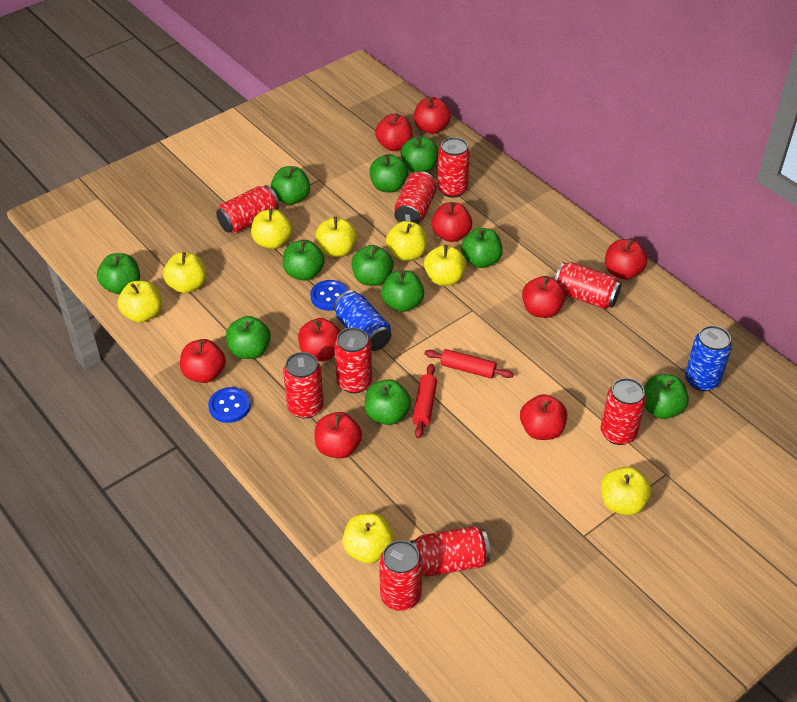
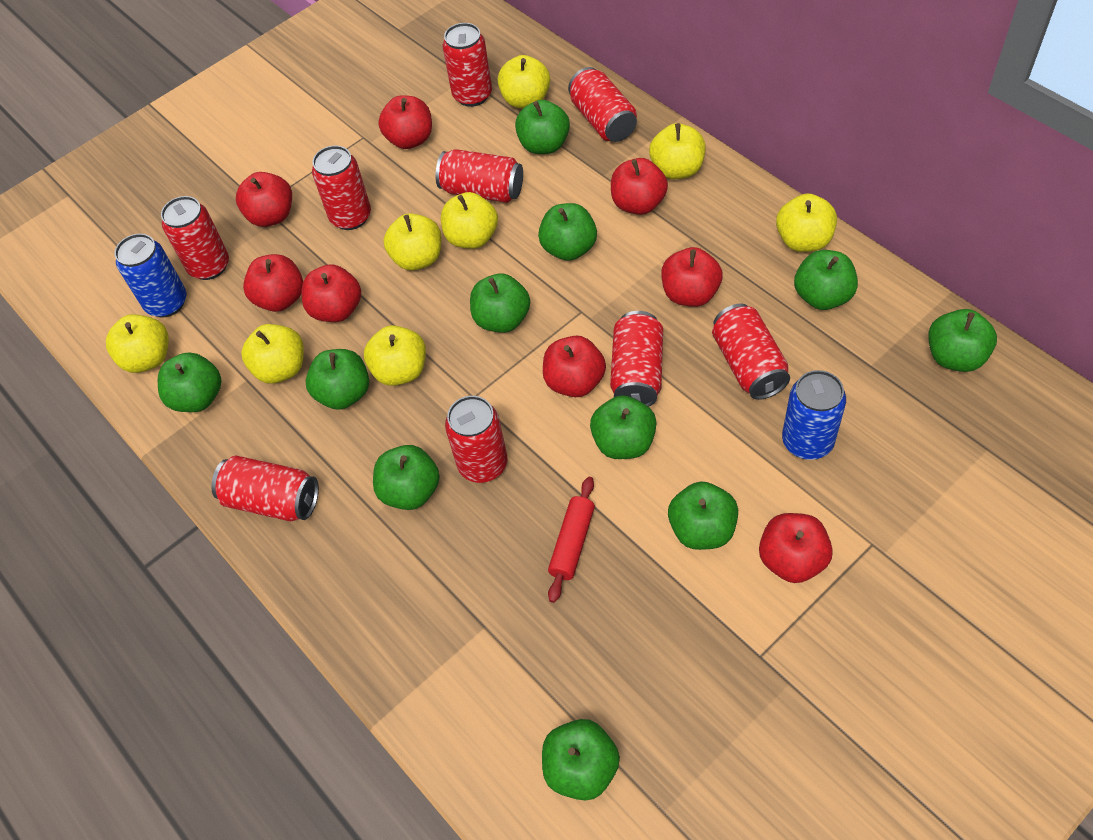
blue button: [208,387,251,423] [310,280,348,311] = 2 -> none = 0
red apple: [180,339,226,383] [298,318,341,361] [314,412,362,459] [375,113,413,151] [414,97,451,134] [432,202,472,242] [520,394,567,440] [522,276,566,318] [605,239,647,280] = 9 -> [236,172,292,227] [243,254,303,312] [302,264,361,322] [378,95,432,149] [543,336,606,397] [611,158,668,215] [661,247,723,307] [759,513,833,583] = 8
red rolling pin: [412,364,437,439] [424,349,513,379] = 2 -> [548,477,595,603] = 1

